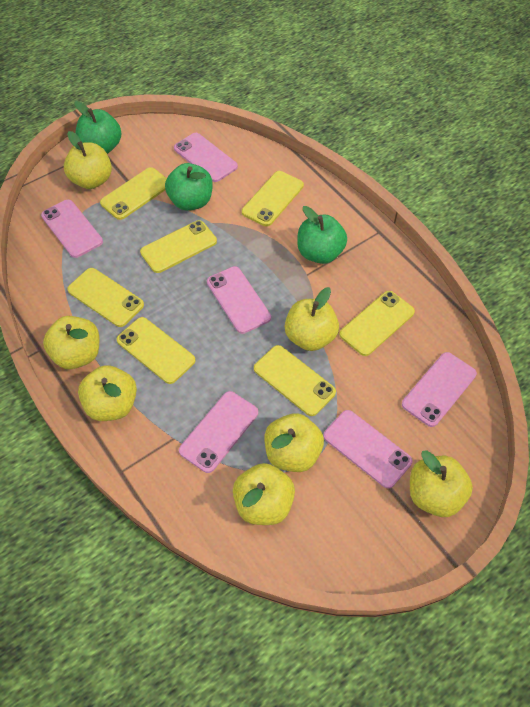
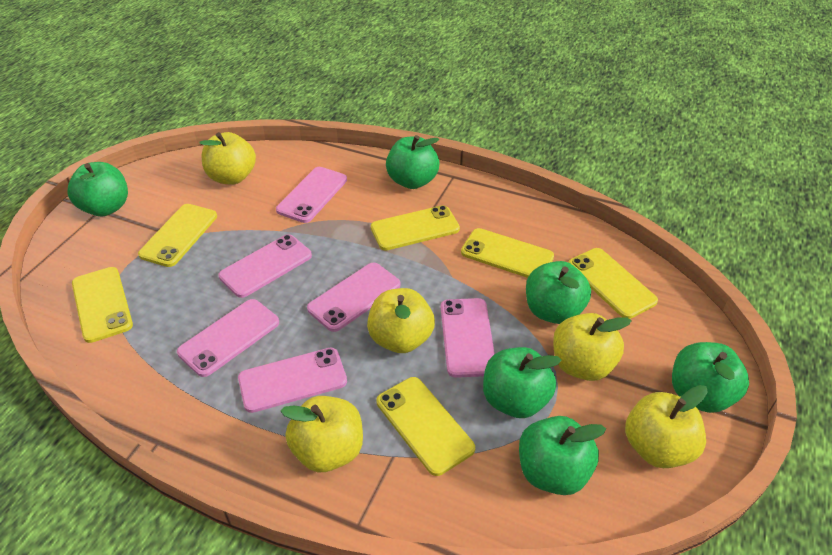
green apple: [74,101,121,154] [165,163,213,211] [297,206,347,264] = 3 -> [67,162,128,216] [386,135,440,189] [483,347,561,418] [519,416,606,495] [526,261,591,324] [672,342,749,413] = 6
yellow apple: [43,316,99,369] [64,131,112,189] [78,365,137,421] [233,463,295,525] [264,413,324,472] [285,287,339,351] [410,450,473,517] = 7 -> [199,132,256,184] [281,396,363,472] [367,288,435,353] [553,313,632,381] [625,385,708,468] = 5
yellow phone: [67,268,144,327] [100,167,167,220] [117,317,196,384] [140,220,217,273] [242,171,304,227] [254,345,336,416] [339,291,415,356] = 7 -> [72,267,133,343] [138,204,217,267] [371,205,460,251] [376,377,475,476] [461,228,554,278] [568,248,658,319] = 6

